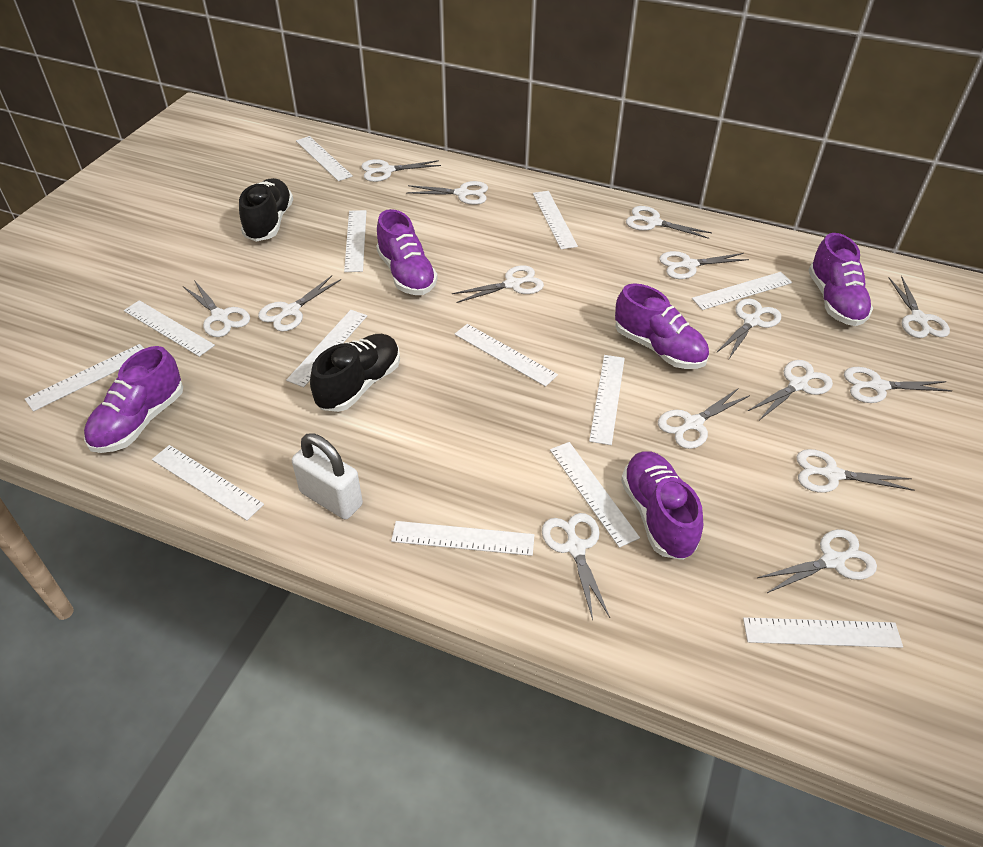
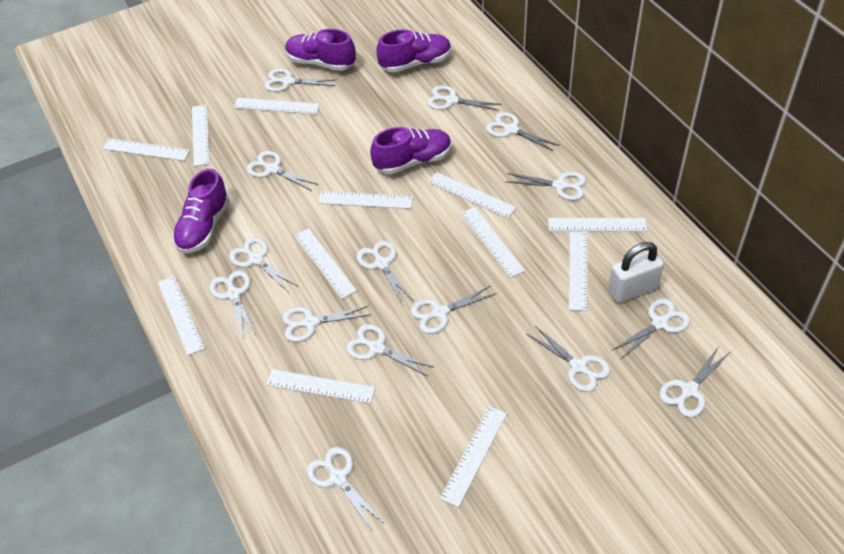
black shoe: [239,178,293,242] [310,334,400,412] = 2 -> none = 0
purple shoe: [84,346,183,453] [376,209,438,295] [615,283,709,369] [621,452,703,560] [808,233,873,326] = 5 -> [172,169,230,253] [285,29,356,71] [370,127,451,174] [376,29,451,73] = 4
white ruler: [25,344,144,412] [124,300,215,357] [152,445,264,521] [286,310,367,387] [296,136,353,181] [344,210,367,272] [391,521,534,556] [454,324,558,387] [533,191,578,249] [550,442,640,548] [589,355,625,445] [692,272,792,310] [743,617,903,648] = 13 -> [103,138,190,161] [158,276,205,356] [192,105,210,166] [234,98,320,114] [266,369,375,404] [294,228,357,299] [318,191,413,209] [428,172,516,218] [440,406,507,507] [461,207,525,278] [548,218,647,232] [569,232,587,311] = 12

